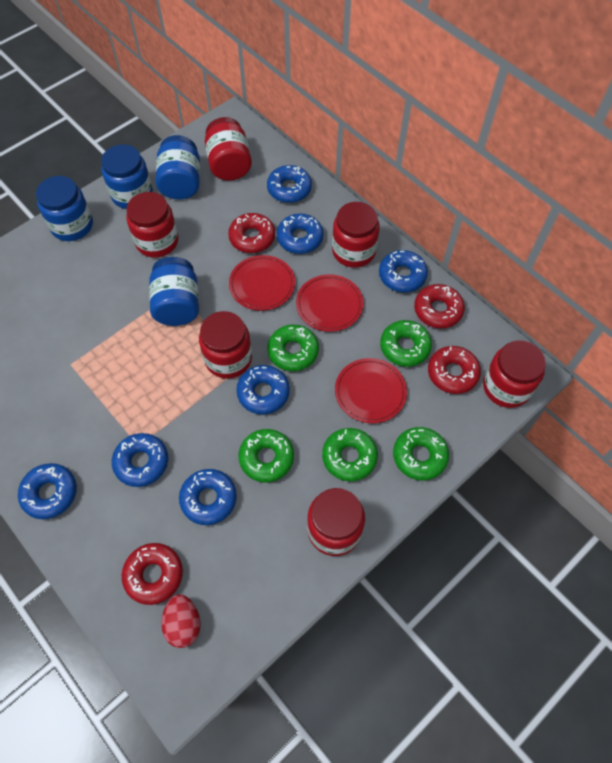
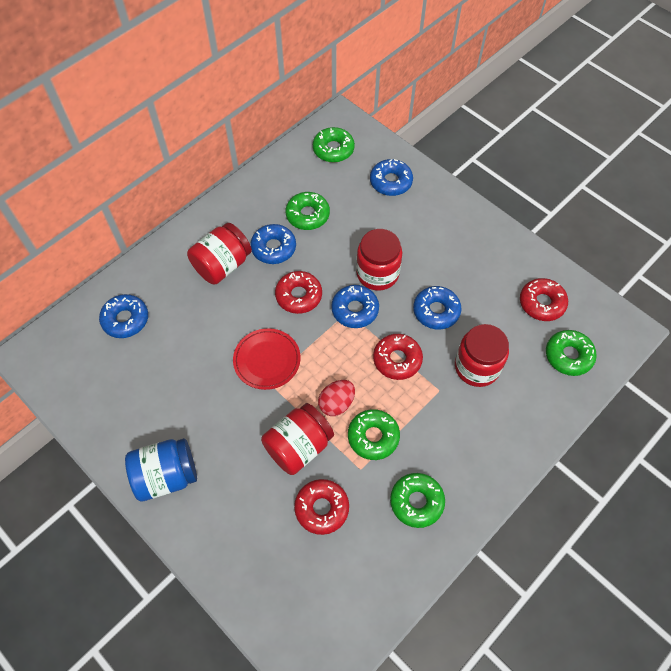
blue donut: [18,463,77,519] [112,433,168,487] [179,469,237,525] [236,365,290,414] [267,165,312,203] [277,214,324,254] [379,250,428,292] = 7 -> [99,294,148,338] [250,224,296,264] [331,285,379,328] [370,159,413,196] [413,286,462,329] = 5
blue jar: [36,176,93,241] [101,144,153,209] [149,257,199,326] [155,135,200,200] = 4 -> [125,438,197,502] = 1
red jar: [126,192,178,258] [199,311,252,379] [205,117,252,180] [307,488,365,556] [332,202,380,268] [483,340,546,408] = 6 -> [187,223,252,285] [261,403,334,475] [356,229,402,291] [455,324,509,387] = 4
red plate: [229,255,295,311] [296,274,364,332] [335,358,407,423] = 3 -> [233,328,301,390] = 1

